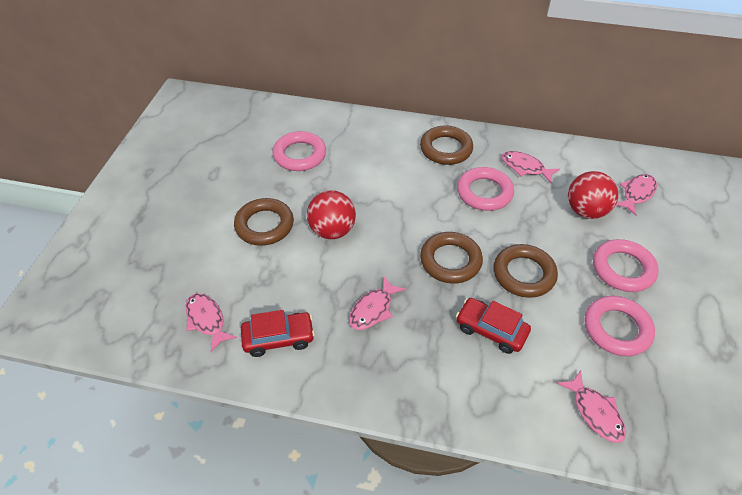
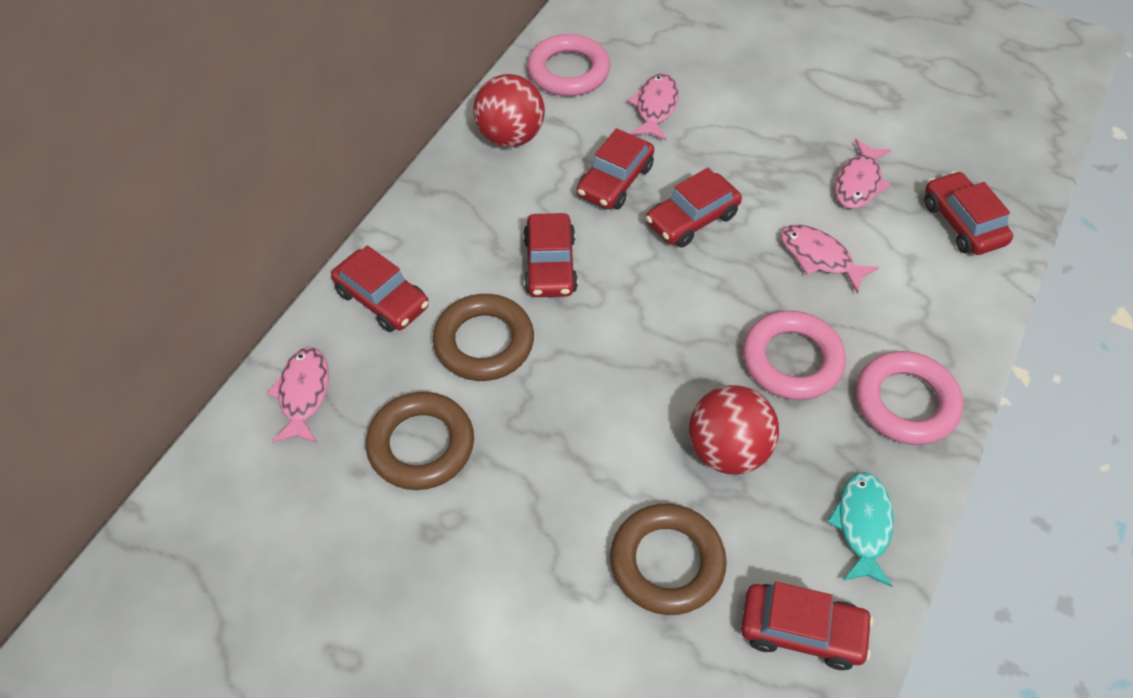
brown ring: [234,198,294,246] [420,125,473,165] [420,232,483,284] [493,244,558,298] = 4 -> [366,392,474,490] [433,294,534,381] [610,504,727,615] = 3
pink fish: [185,293,237,352] [349,276,406,330] [502,151,560,183] [557,370,626,443] [616,174,657,216] = 5 -> [267,347,329,443] [628,74,679,141] [781,224,879,294] [835,139,891,209] = 4
pink ring: [272,131,326,171] [457,167,514,211] [584,296,655,356] [593,239,658,292] = 4 -> [527,34,610,96] [743,311,846,400] [856,351,963,445] = 3
red car: [241,310,315,357] [456,298,531,354] = 2 -> [331,245,429,332] [523,213,578,297] [577,128,654,210] [646,168,742,247] [741,582,873,670] [924,171,1013,255] = 6
turquoise fish: none = 0 -> [827,472,894,587] = 1

